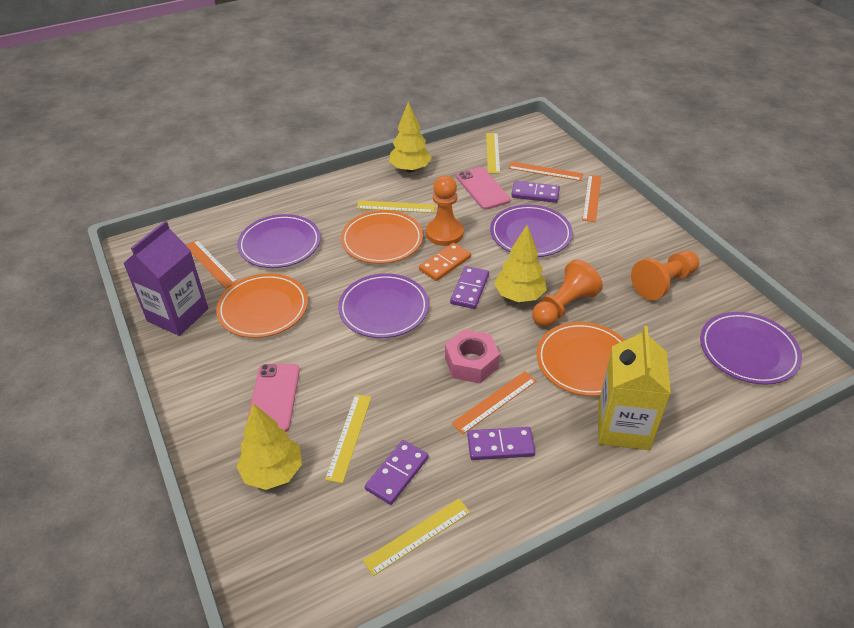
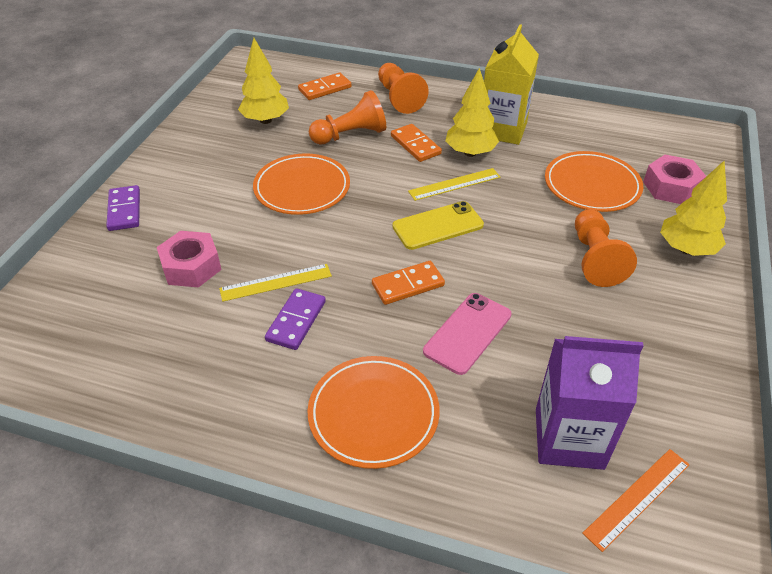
orange domino: [419,243,471,281] = 1 -> [298,72,351,100] [372,261,445,305] [391,124,442,162] = 3
orange ruler: [186,240,238,288] [451,371,536,434] [508,161,583,181] [582,175,601,222] = 4 -> [582,449,690,552] = 1
pink nut: [445,330,500,383] = 1 -> [157,231,222,288] [643,155,706,204] = 2
pink phone: [246,364,300,432] [456,167,510,210] = 2 -> [423,293,512,375] = 1
purple domino: [365,440,428,505] [450,266,489,309] [467,427,535,460] [511,181,560,203] = 4 -> [106,185,140,231] [265,288,326,350] = 2
purple plate: [237,214,321,268] [338,274,429,338] [490,205,573,257] [700,312,802,385] = 4 -> none = 0
yellow phone: none = 0 -> [393,201,484,250] = 1
yellow ruler: [325,394,371,483] [357,200,435,213] [363,499,470,576] [486,133,500,173] = 4 -> [219,264,332,302] [408,168,500,201] = 2

